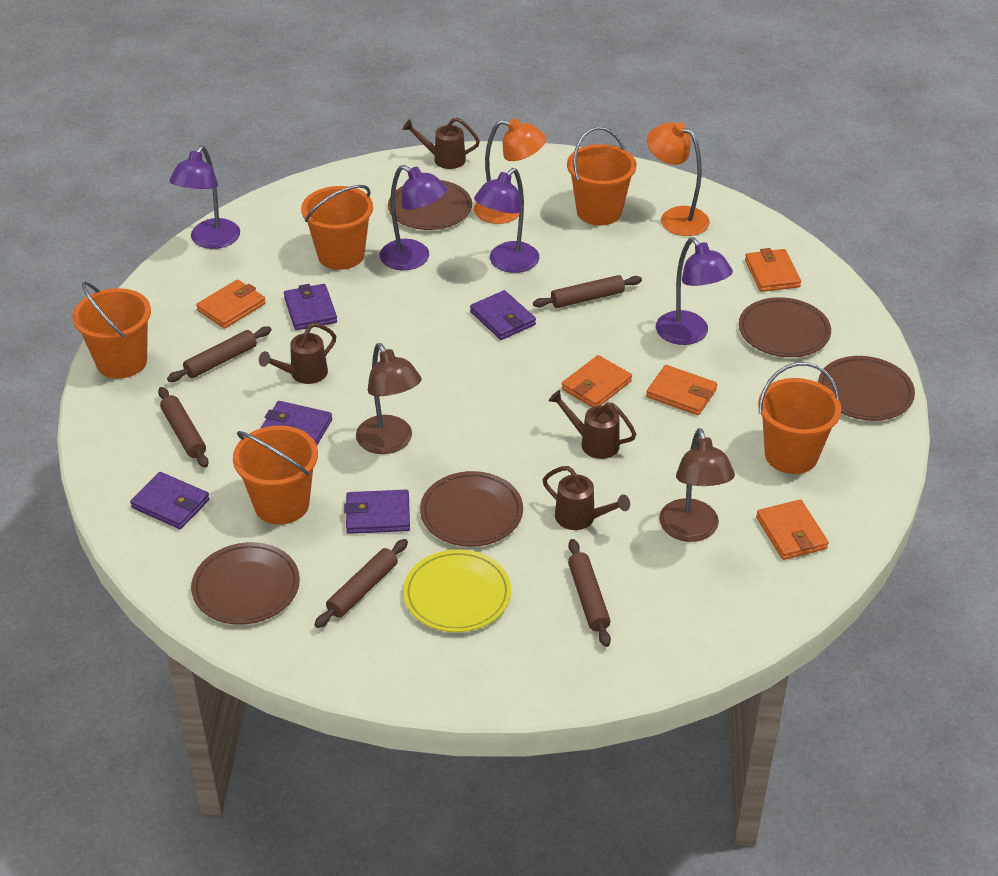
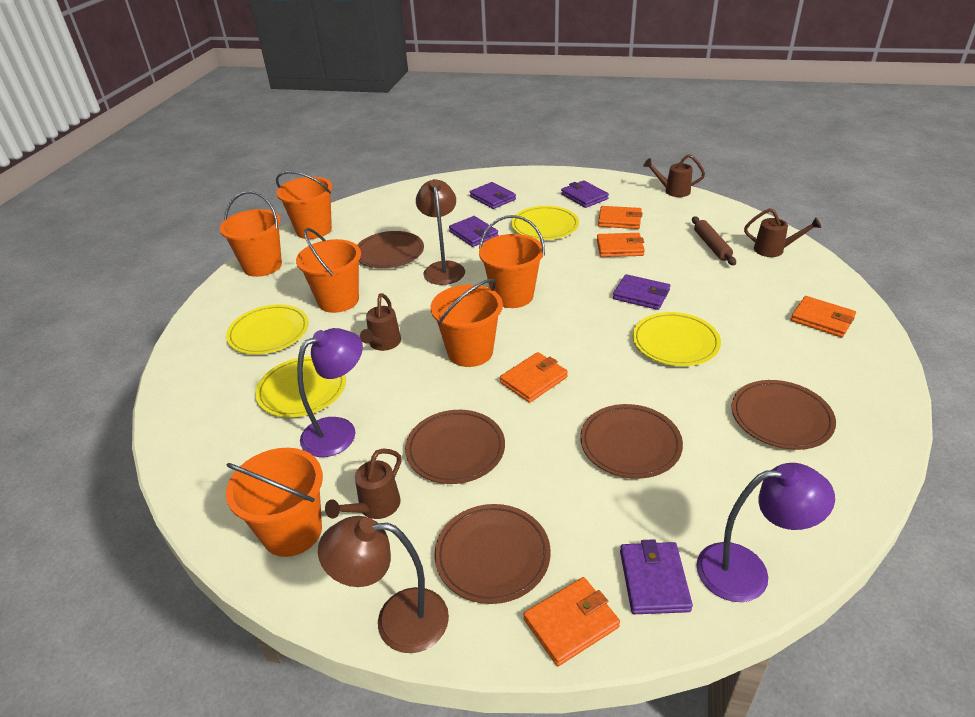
brown rolling pin: [158,387,209,468] [167,326,271,382] [314,539,408,628] [533,275,642,308] [568,539,611,647] = 5 -> [692,216,736,265] = 1
orange bucket: [72,282,151,379] [233,426,318,525] [301,185,373,270] [567,127,636,225] [758,362,841,474] = 5 -> [220,191,282,277] [226,448,323,557] [276,171,333,239] [296,228,361,313] [431,279,503,367] [479,215,545,308] = 6
orange lamp: [474,119,546,224] [647,122,710,236] = 2 -> none = 0
purple lamp: [169,145,240,249] [380,165,447,270] [474,168,539,273] [656,237,733,345] = 4 -> [297,328,363,457] [697,463,835,602] = 2
yellow plate: [403,549,511,632] = 1 -> [226,304,309,355] [255,356,346,417] [511,206,579,240] [633,312,721,366] = 4

